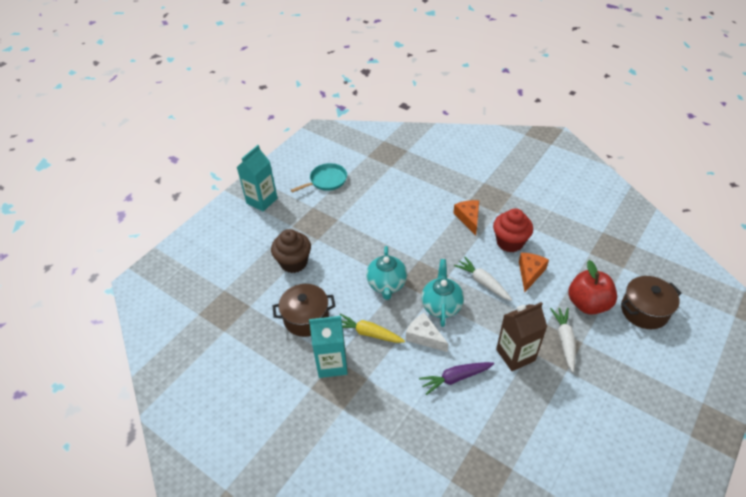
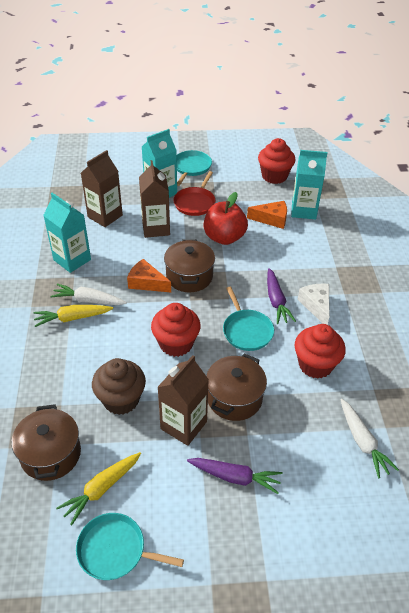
brown carton: [496,302,547,371] = 1 -> [81,150,123,227] [139,160,170,238] [157,355,209,446] = 3
brown pot: [273,284,335,337] [621,276,681,329] = 2 -> [12,404,81,481] [164,239,215,292] [206,353,267,421] = 3
purple carrot: [419,362,494,395] = 1 -> [187,458,283,494] [267,268,296,324] = 2
red cupcake: [493,208,533,252] = 1 -> [151,303,201,357] [258,138,295,184] [295,324,346,379] = 3
red pan: none = 0 -> [173,171,215,216] = 1
turquoise carton: [237,145,277,211] [309,316,348,378] = 2 -> [43,193,91,273] [142,129,177,198] [291,150,328,219] = 3
turquoise pan: [291,163,347,193] = 1 -> [76,513,184,580] [177,150,212,186] [223,287,274,351] = 3
turquoise teapot: [366,246,407,300] [421,259,464,327] = 2 -> none = 0
yellow carrot: [340,313,405,343] = 1 -> [33,305,113,327] [56,452,141,525] = 2

